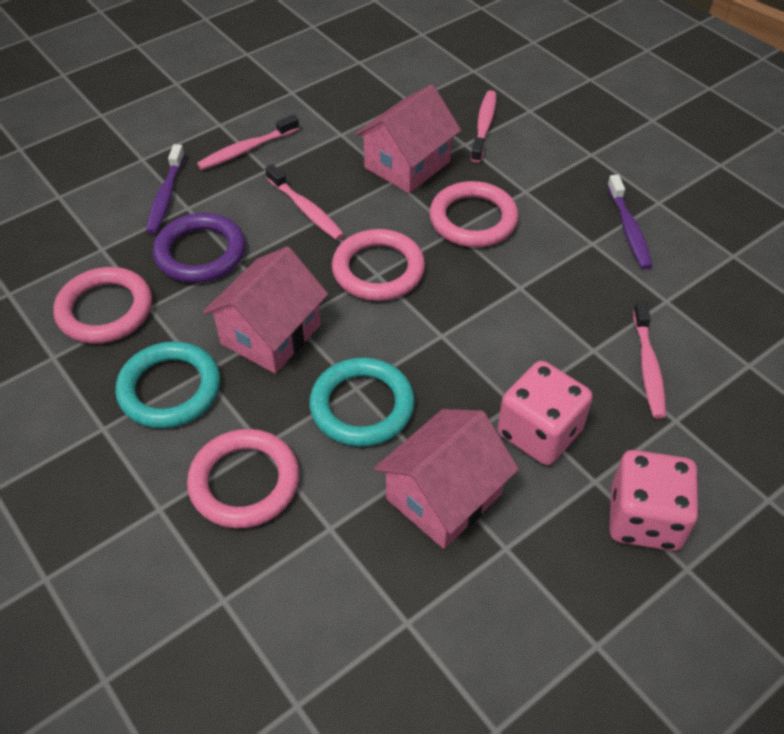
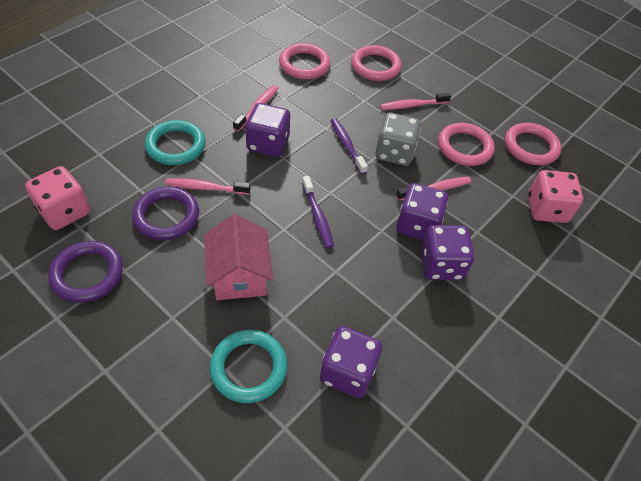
grey dice: none = 0 -> [375,113,421,166] = 1
pink house: [203,246,328,374] [355,85,461,193] [374,409,519,549] = 3 -> [204,214,273,300] = 1
purple dice: none = 0 -> [245,103,290,157] [320,326,383,398] [396,183,448,240] [420,225,475,280] = 4
purple ring: [153,213,246,283] = 1 -> [48,241,123,303] [132,187,199,240] = 2

